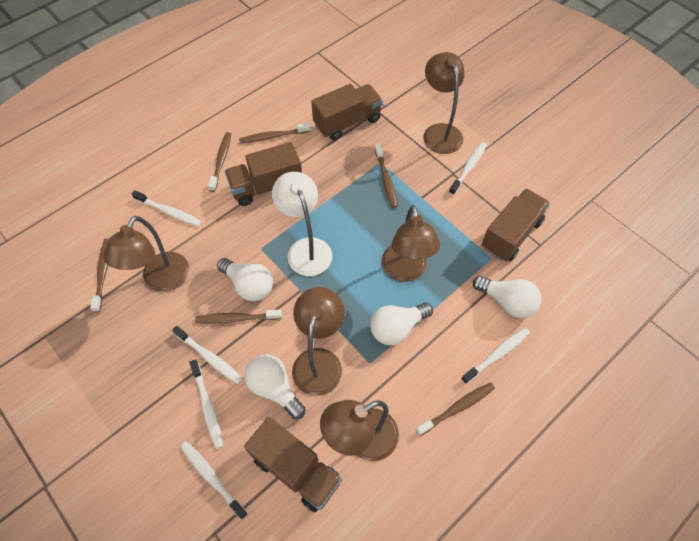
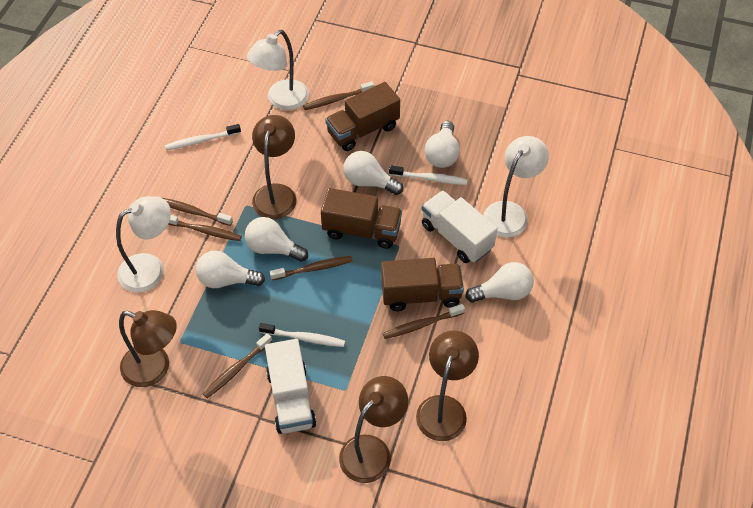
brown lamp: [103,216,189,292] [292,287,345,396] [320,400,399,461] [382,205,440,282] [423,52,465,154] = 5 -> [119,310,177,387] [252,115,297,219] [339,376,408,483] [416,330,479,441] = 4
brown truck: [225,142,302,206] [244,417,342,512] [311,84,383,140] [482,189,550,261] = 4 -> [321,188,402,249] [325,82,400,151] [381,258,464,311] = 3
white lamp: [272,172,332,276] = 1 -> [116,196,171,292] [247,30,309,110] [483,136,549,237] = 3
white light bulb: [217,258,273,301] [244,354,306,419] [370,303,433,345] [473,276,541,318] = 4 -> [196,251,265,288] [245,217,308,262] [343,151,403,195] [425,121,460,168] [465,262,534,303] = 5
white toothbrush: [132,190,201,226] [172,326,243,384] [180,441,248,520] [189,359,224,449] [449,142,487,195] [461,328,530,384] = 6 -> [165,124,241,150] [259,323,345,347] [389,165,467,185] = 3
white truck: none = 0 -> [265,339,316,434] [422,190,498,263] = 2

